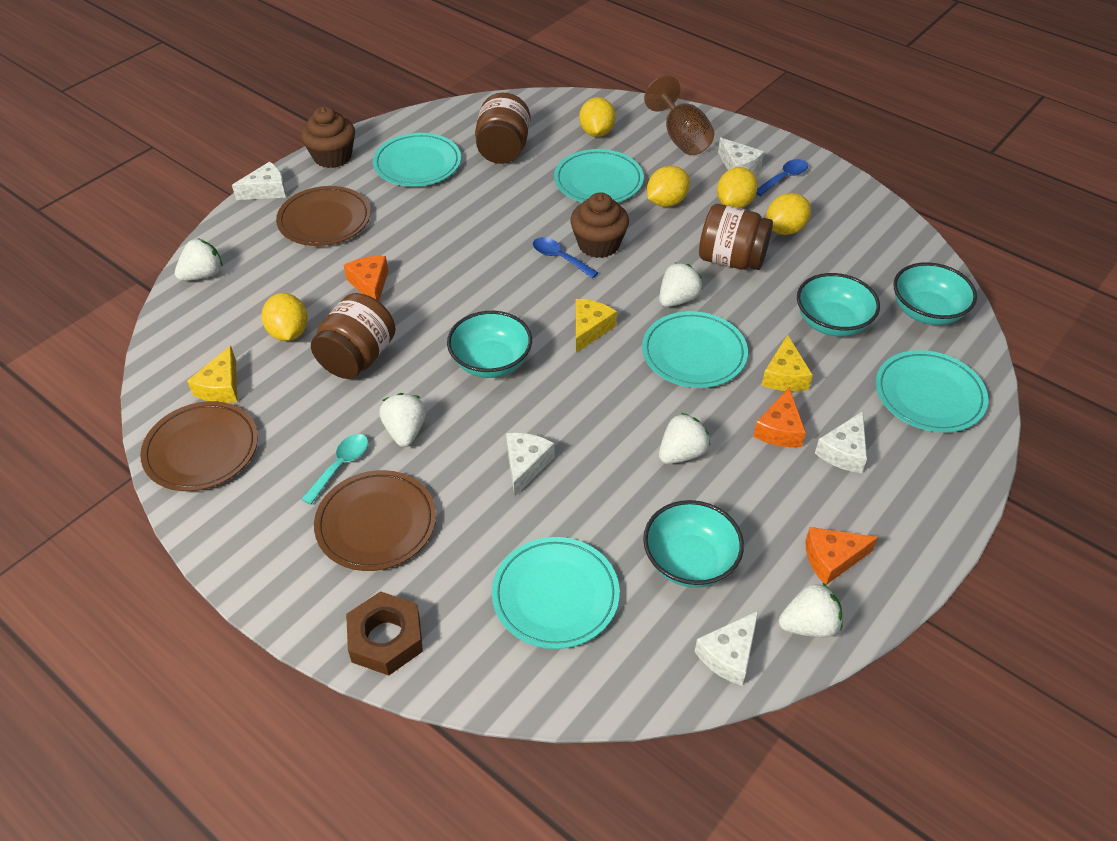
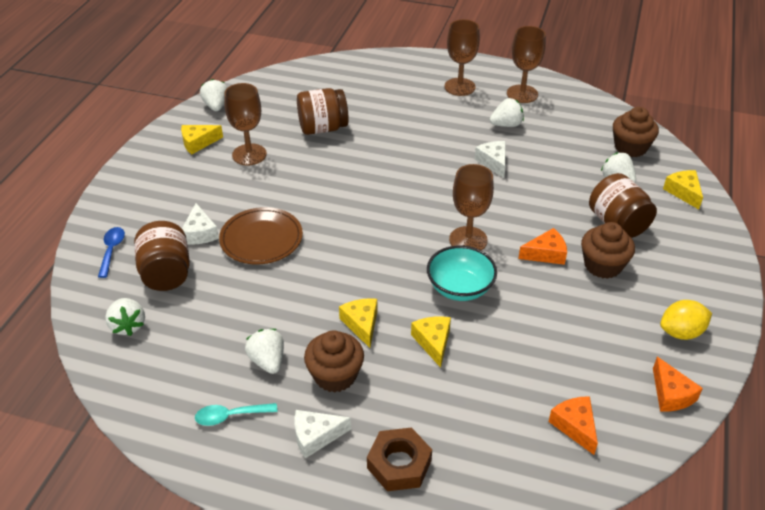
blue spoon: [533,237,598,279] [756,159,808,196] = 2 -> [98,227,125,278] = 1
brown cupcake: [301,106,355,168] [570,192,629,258] = 2 -> [304,330,364,393] [581,222,635,279] [613,107,659,157] = 3
brown goblet: [644,76,714,155] = 1 -> [224,83,267,165] [444,19,480,96] [449,164,494,251] [507,26,546,103] = 4
brown plate: [140,401,258,491] [276,186,371,246] [314,470,436,571] = 3 -> [219,207,303,264] = 1
turquoise bowl: [447,311,532,378] [643,500,744,588] [797,273,880,337] [893,262,977,325] = 4 -> [427,246,497,301] = 1
turquoise plate: [373,133,461,187] [492,537,620,649] [554,149,644,203] [642,311,748,388] [876,350,988,433] = 5 -> none = 0
white cheese: [232,162,286,200] [506,433,554,497] [694,610,759,686] [718,138,764,174] [815,411,867,473] = 5 -> [182,203,219,245] [294,410,351,458] [474,141,506,178] = 3
yellow cheese: [187,345,238,403] [575,299,617,353] [762,335,813,391] = 3 -> [181,125,223,155] [339,298,377,348] [411,316,451,368] [663,170,703,209] = 4
yellow lemon: [262,293,308,341] [579,97,616,137] [647,166,690,207] [717,167,758,208] [766,193,811,235] = 5 -> [660,300,712,340] = 1

